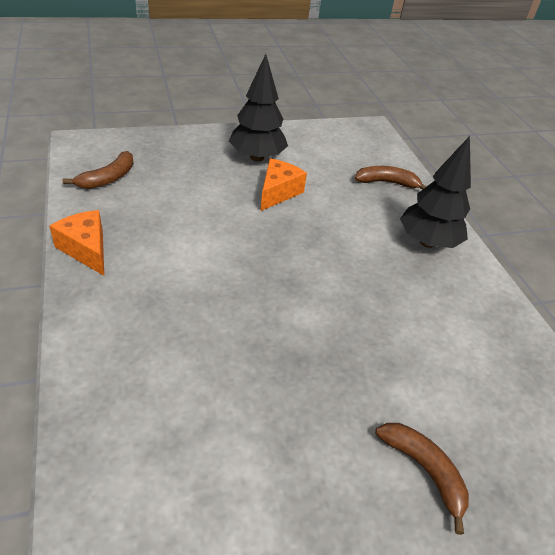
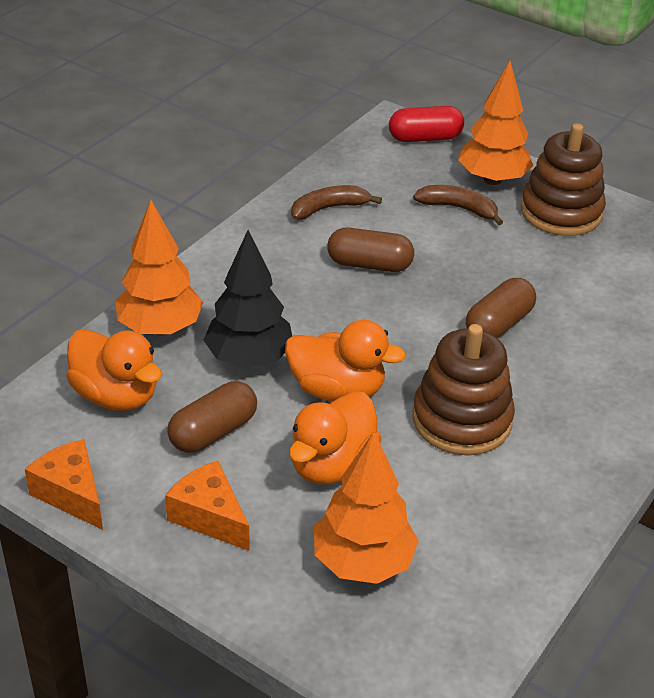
black tree: [229,54,288,161] [400,136,471,248] = 2 -> [204,230,292,368] = 1
brown banana: [63,151,134,189] [355,166,427,190] [375,423,469,535] = 3 -> [291,185,382,220] [413,185,503,225] = 2
brown capsule: none = 0 -> [167,381,257,453] [327,227,414,272] [466,278,536,338] = 3
brown stacking toy: none = 0 -> [412,324,515,455] [520,123,606,236] = 2
orange duck: none = 0 -> [66,329,162,411] [285,320,406,402] [289,391,382,484] = 3
orange tree: none = 0 -> [115,200,203,335] [314,432,419,584] [458,61,533,185] = 3
red capsule: none = 0 -> [389,106,464,142] = 1

